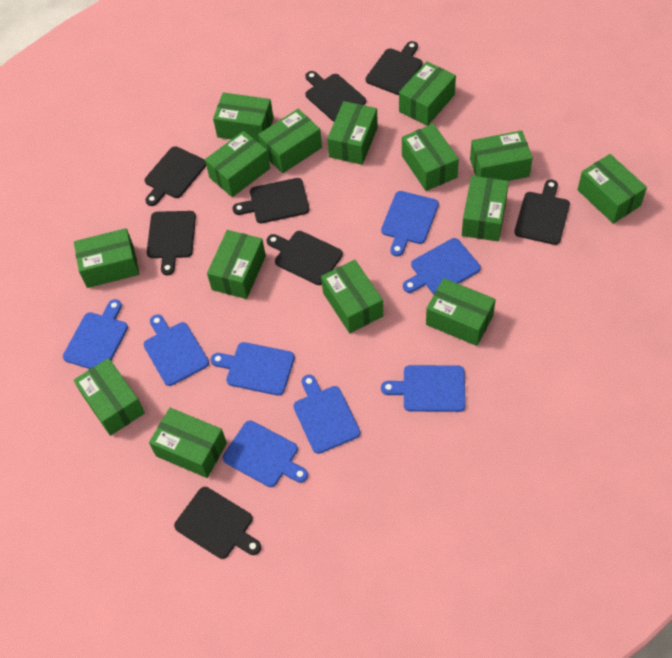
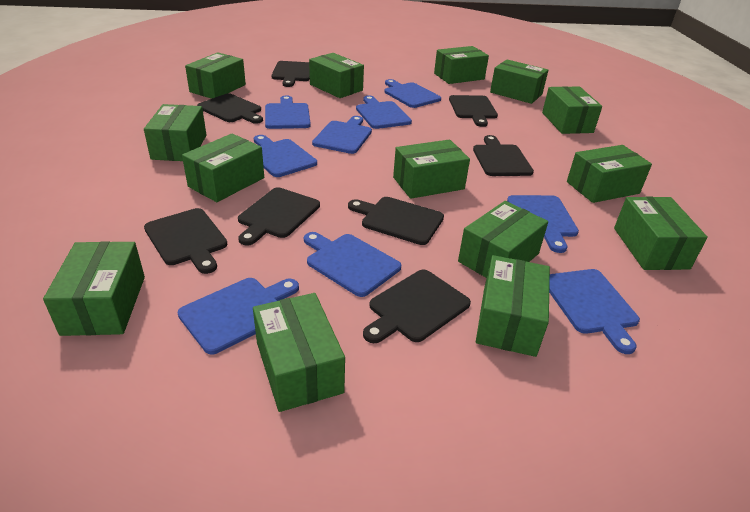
blue cutting board: [63,299,128,369] [144,315,209,386] [211,342,295,396] [222,420,308,487] [293,375,360,454] [381,191,439,256] [381,365,466,412] [403,238,481,294] = 8 -> [178,278,299,355] [254,135,317,177] [265,95,311,129] [304,232,401,297] [312,116,372,154] [356,95,412,129] [384,79,441,108] [507,195,579,253] [549,269,640,354] = 9
green box: [74,228,139,288] [74,358,145,436] [149,408,227,478] [205,131,270,197] [207,230,266,299] [213,93,274,144] [258,109,322,174] [321,260,383,333] [327,101,378,165] [399,61,456,126] [402,124,459,191] [426,278,496,346] [462,176,509,241] [470,131,533,181] [578,154,647,224] = 15 -> [43,241,145,336] [144,104,206,161] [182,133,264,202] [185,52,246,99] [253,293,345,412] [309,53,364,98] [393,140,470,199] [434,46,489,84] [458,201,548,278] [476,255,550,357] [490,59,548,104] [542,86,602,134] [567,145,652,203] [614,197,708,270] = 14

